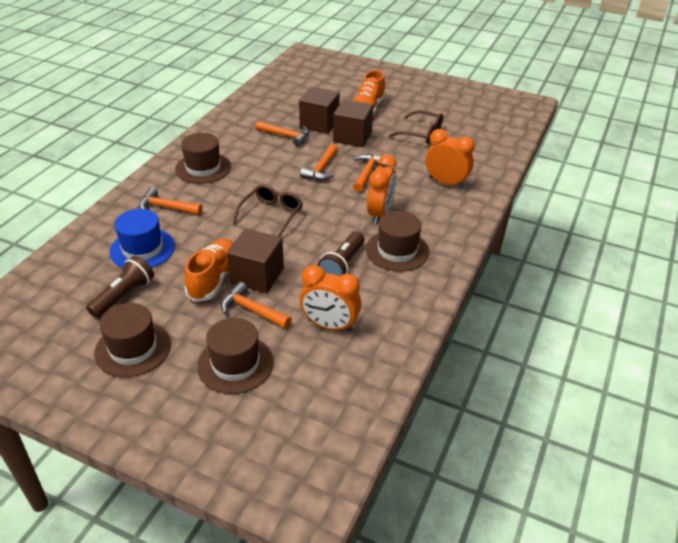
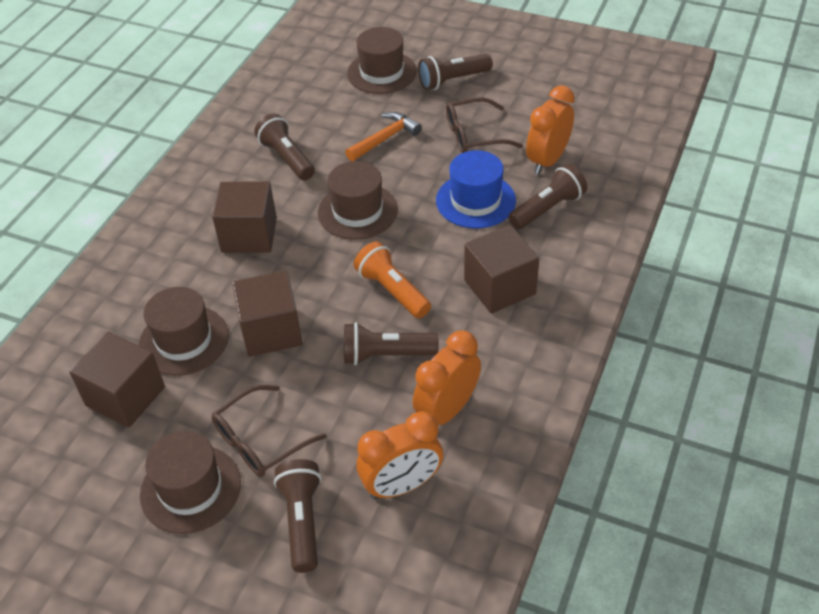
brown cube: [227,228,284,293] [299,87,340,134] [333,99,373,147] = 3 -> [69,332,165,428] [212,181,277,253] [232,271,303,357] [464,225,539,314] = 4
brown flashlight: [86,256,154,318] [318,231,364,276] = 2 -> [254,114,315,180] [274,459,321,573] [344,322,439,365] [418,54,493,90] [508,164,587,229] = 5
orange flashlight: none = 0 -> [354,241,431,318] = 1
orange hammer: [139,187,203,215] [221,282,292,329] [255,121,309,147] [300,144,338,180] [353,154,386,192] = 5 -> [345,112,422,161] = 1
orange shoe: [184,239,233,302] [353,70,386,115] = 2 -> none = 0

